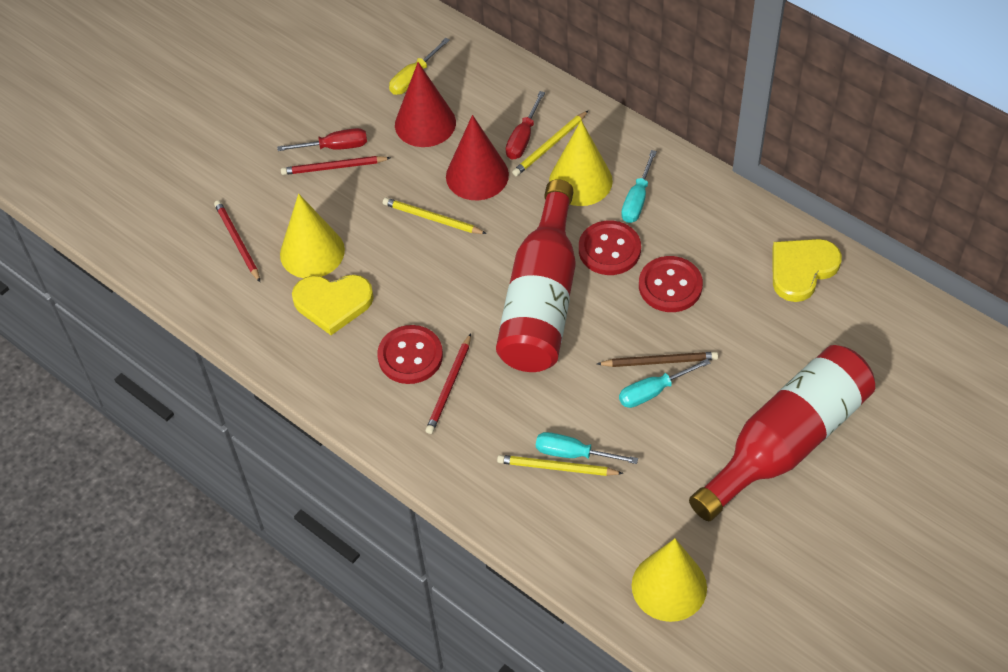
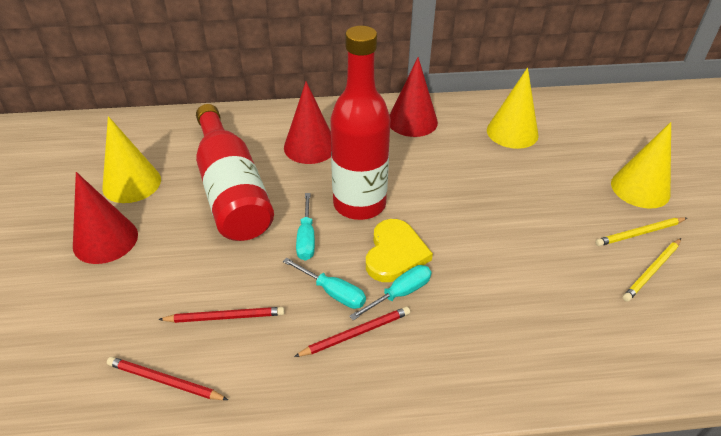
brown pencil: [597,352,718,367] = 1 -> none = 0
red button: [377,325,443,384] [579,221,641,275] [639,256,703,312] = 3 -> none = 0
red cone: [395,62,456,147] [446,115,509,200] = 2 -> [73,172,138,264] [284,82,331,164] [390,57,438,137] = 3
red screwdriver: [277,128,367,151] [506,91,545,160] = 2 -> none = 0
yellow heart: [292,275,374,335] [772,239,842,302] = 2 -> [366,219,433,282] = 1
yellow pencil: [383,198,487,234] [497,455,624,476] [512,110,589,176] = 3 -> [595,217,687,246] [623,238,681,302] = 2
yellow screwdriver: [389,38,450,95] = 1 -> none = 0

